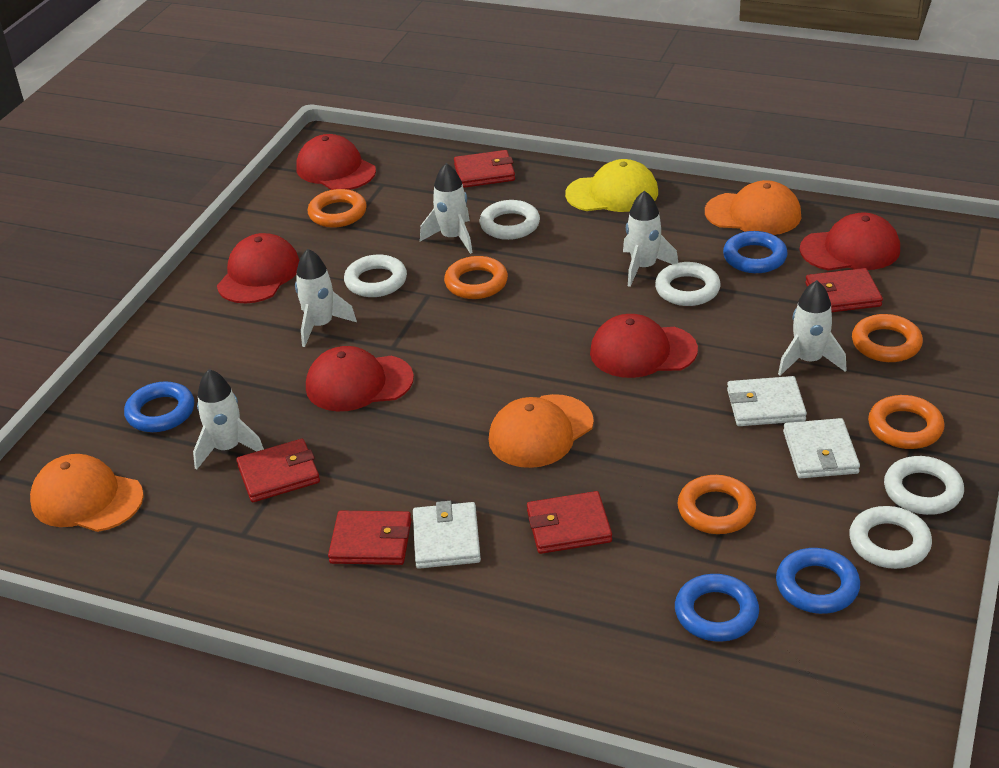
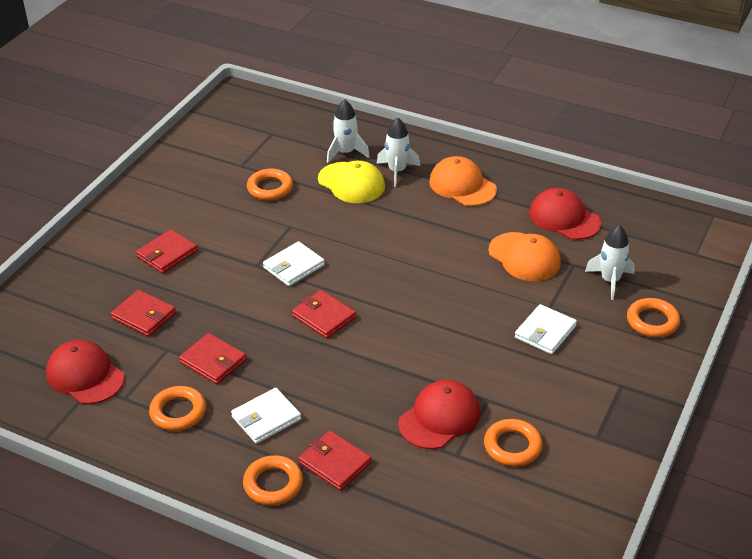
blue ring: [124,381,194,432] [675,574,759,642] [723,231,788,273] [776,548,860,614] = 4 -> none = 0
orange cap: [30,454,144,532] [489,394,594,468] [705,180,801,235] = 3 -> [429,156,497,206] [488,232,561,281] = 2
red cap: [217,233,299,303] [296,134,376,190] [306,346,414,411] [590,314,698,378] [800,212,900,271] = 5 -> [46,340,124,404] [398,380,480,449] [530,188,601,240] = 3
white ring: [344,255,407,297] [480,200,540,240] [655,262,721,306] [849,506,932,569] [884,456,964,515] = 5 -> none = 0
white rocket: [193,369,264,470] [295,249,357,347] [420,163,473,254] [623,191,678,287] [778,280,846,376] = 5 -> [327,99,370,163] [377,117,420,187] [585,225,635,300] = 3

